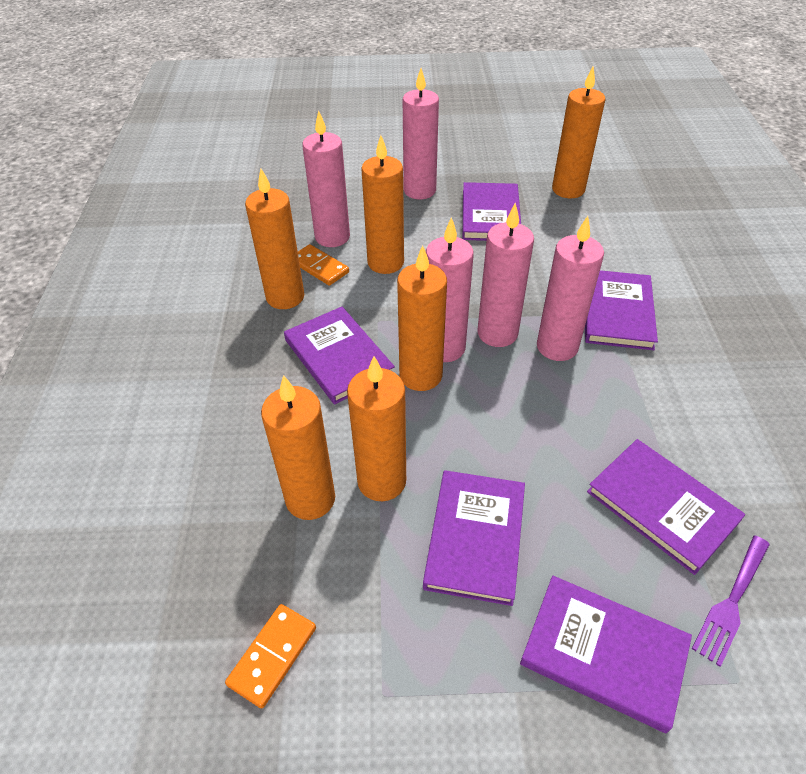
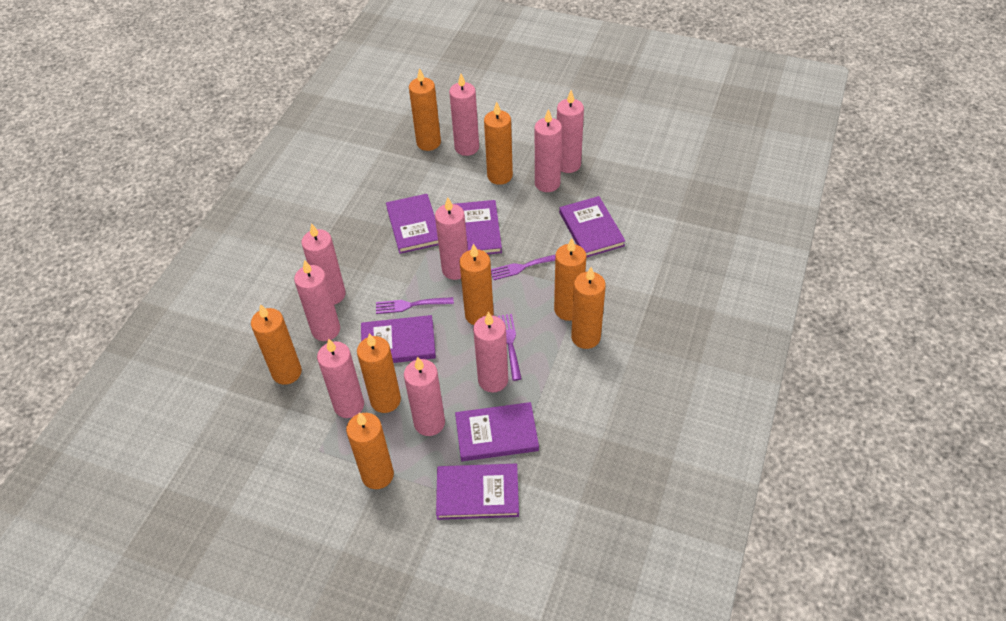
orange candle: [245,169,304,309] [261,375,335,520] [347,356,406,501] [361,135,404,274] [397,245,447,391] [552,67,606,198] = 6 -> [251,304,302,385] [346,412,394,489] [357,333,401,413] [409,68,441,151] [459,244,494,325] [484,101,513,185] [554,238,586,321] [571,267,606,349] = 8
orange domino: [225,604,316,709] [298,244,349,286] = 2 -> none = 0
pink candle: [302,111,350,247] [403,68,439,199] [426,217,474,362] [477,203,534,347] [537,216,604,361] = 5 -> [294,260,340,341] [301,223,346,305] [317,338,364,418] [404,357,445,436] [435,197,468,280] [449,74,479,156] [473,312,508,393] [535,109,562,192] [557,90,584,173] = 9
purple fork: [692,536,770,667] = 1 -> [376,297,454,314] [491,254,556,280] [498,314,522,381] = 3

